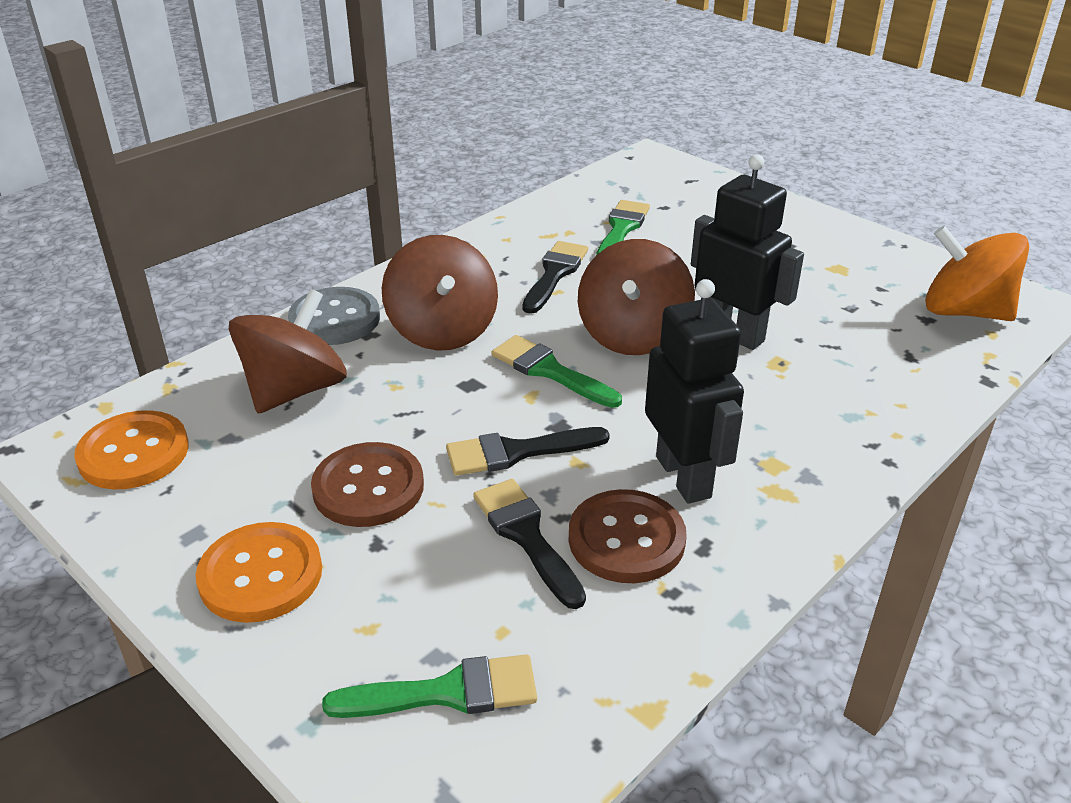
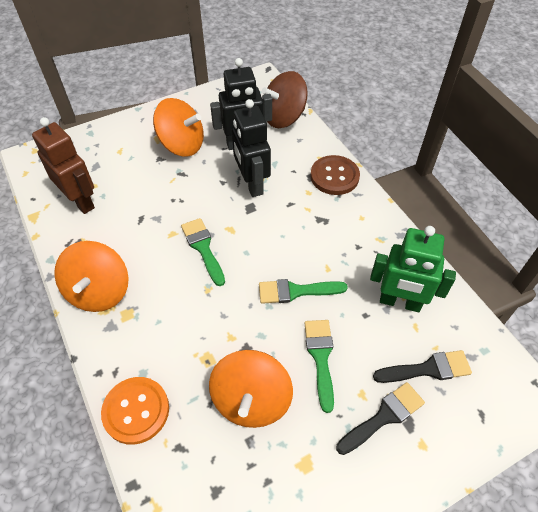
black brush: [446,427,610,476] [473,479,586,609] [522,241,588,314] = 3 -> [336,382,425,455] [373,350,472,383] = 2
brown button: [311,442,424,527] [569,489,687,583] = 2 -> [310,155,360,195] = 1
brown robot: none = 0 -> [32,117,95,214] = 1
brown spinning top: [229,289,347,413] [382,235,498,351] [578,239,695,355] = 3 -> [262,71,308,128] = 1
green robot: none = 0 -> [370,226,456,312] = 1
grey button: [288,287,380,345] = 1 -> none = 0
orange button: [74,410,189,489] [196,522,322,623] = 2 -> [101,377,169,445] = 1
orange spinning top: [925,226,1029,321] = 1 -> [54,241,129,312] [153,98,204,157] [209,350,293,428] = 3

